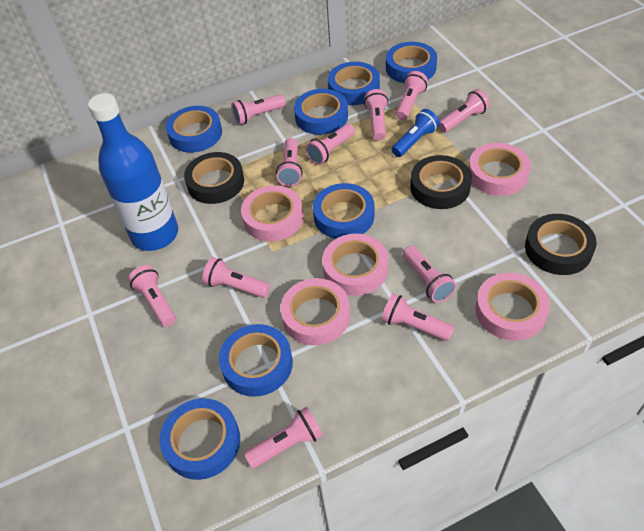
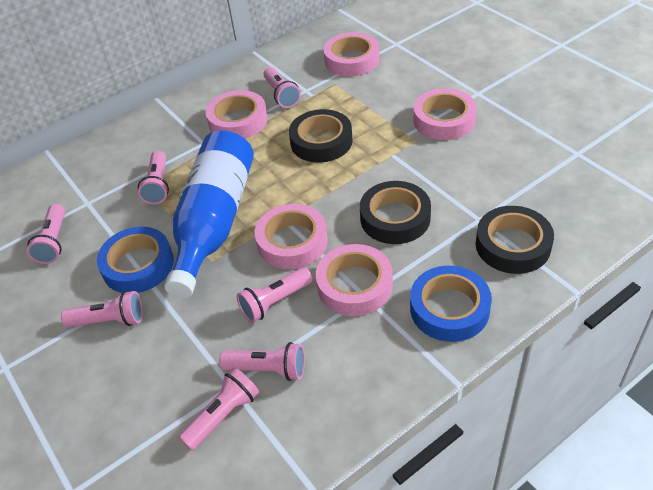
blue flashlight: [392,109,440,157] = 1 -> none = 0
blue tape: [159,398,240,480] [166,106,222,153] [219,324,293,397] [294,89,348,135] [313,183,374,239] [328,62,380,105] [386,42,437,83] = 7 -> [97,227,174,293] [410,266,492,342] = 2
pink flashlight: [128,265,176,327] [202,257,270,298] [231,95,286,125] [244,407,323,469] [276,138,303,186] [305,124,355,165] [364,89,389,141] [381,294,454,341] [396,71,428,120] [403,246,456,303] [439,89,490,133] = 11 -> [27,204,65,264] [61,291,143,327] [138,151,169,204] [178,368,259,451] [219,342,305,381] [237,267,313,323] [263,67,301,108] = 7

